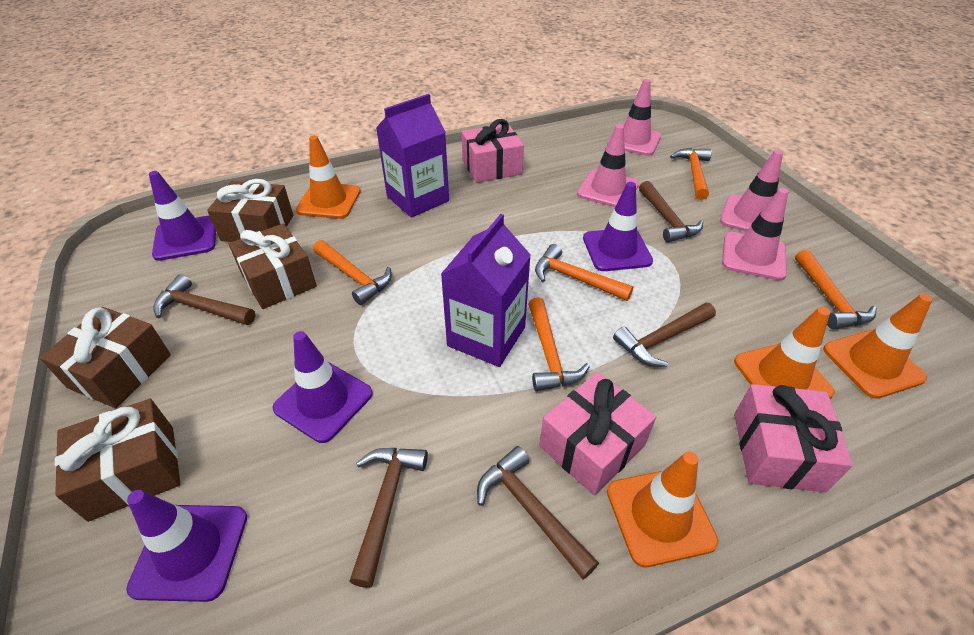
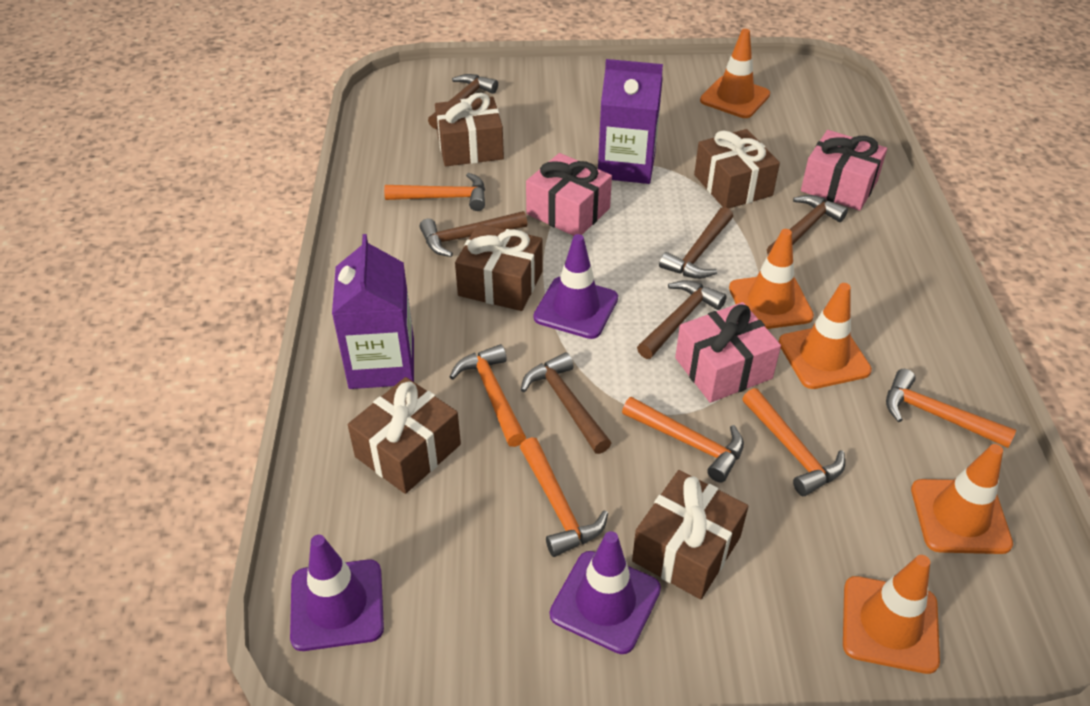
brown gift: [39,307,171,408] [55,398,181,522] [207,179,294,242] [229,224,317,309] = 4 -> [348,377,461,494] [435,93,504,166] [455,224,543,311] [632,470,748,599] [694,129,780,208] = 5
brown hammer: [153,274,255,325] [349,448,428,588] [477,446,599,580] [613,303,716,367] [639,181,703,243] = 5 -> [419,211,527,257] [428,74,498,129] [521,352,611,454] [637,280,727,359] [659,207,733,279] [767,195,848,254] = 6
orange hammer: [313,240,392,305] [528,297,590,391] [535,244,634,301] [670,148,712,200] [795,250,876,329] = 5 -> [384,173,485,211] [450,344,526,447] [520,437,608,557] [622,397,744,482] [742,388,845,496] [886,369,1016,448] = 6
orange traffic cone: [296,135,361,219] [607,452,719,567] [734,307,835,399] [823,294,933,399] = 4 -> [700,29,770,118] [729,229,814,329] [779,283,872,389] [843,555,940,674] [911,444,1013,554] = 5
pink traffic cone: [577,124,639,207] [607,79,661,156] [720,150,783,231] [722,188,789,280] = 4 -> none = 0
purple traffic cone: [126,490,247,602] [149,171,216,261] [272,331,373,443] [583,182,653,271] = 4 -> [290,535,384,651] [533,234,618,339] [550,531,661,654] = 3

